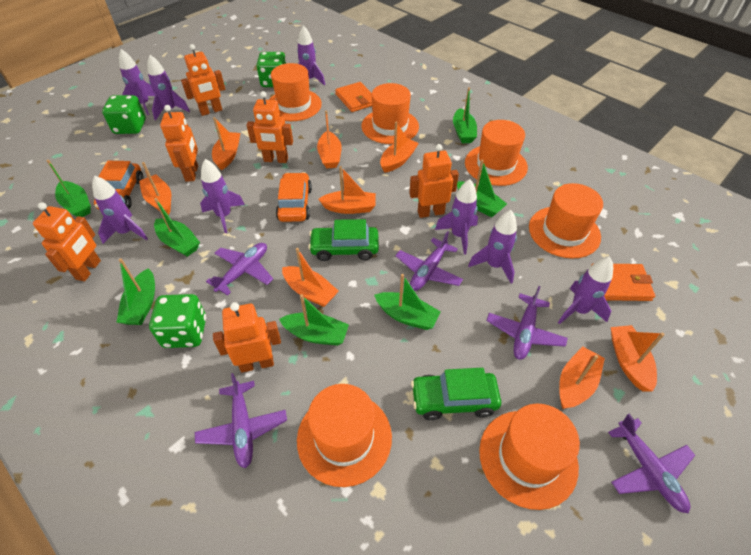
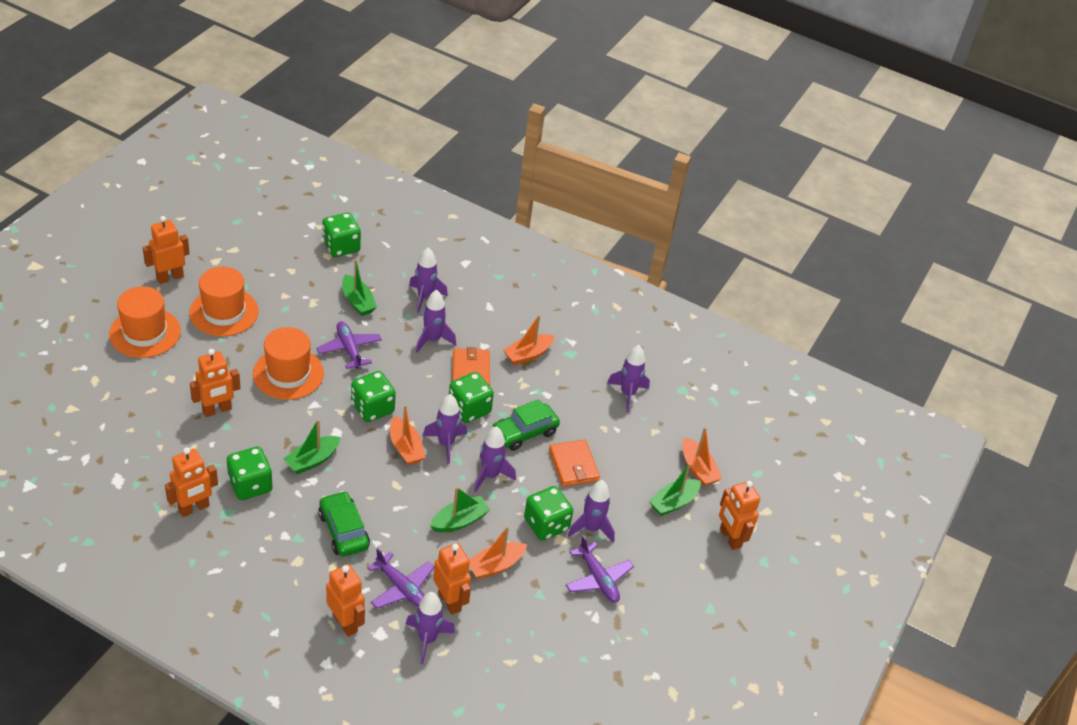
green boat: [47,160,91,217] [116,258,155,325] [154,198,200,257] [279,294,349,346] [374,274,441,330] [453,87,477,143] [457,159,507,217] = 7 -> [284,419,341,474] [342,259,377,316] [430,487,490,532] [649,463,701,516] = 4
green dice: [102,95,146,134] [149,294,206,348] [257,52,286,87] = 3 -> [227,446,273,500] [322,213,361,257] [351,371,396,422] [449,372,494,423] [524,486,573,541] = 5
orange boat: [139,162,171,215] [212,117,240,170] [282,248,339,307] [317,111,342,168] [318,166,376,214] [380,122,419,173] [559,346,605,409] [611,325,665,391] = 8 -> [390,405,426,465] [469,526,527,579] [503,315,554,365] [682,427,722,486] = 4
orange car: [94,161,144,210] [276,172,312,222] = 2 -> none = 0
orange hat: [269,63,322,121] [297,384,392,487] [362,83,419,144] [465,120,528,186] [479,404,580,510] [529,183,603,259] = 6 -> [109,286,181,358] [189,267,259,336] [253,327,324,400] = 3
purple plane: [195,373,287,468] [206,243,273,296] [395,231,463,291] [486,286,568,360] [608,414,695,514] = 5 -> [316,321,382,369] [367,548,434,609] [566,535,634,603] = 3
purple rocket: [92,176,148,244] [119,49,155,115] [147,55,190,121] [200,159,245,233] [297,25,325,86] [435,179,478,255] [468,210,517,284] [558,257,613,324] = 8 -> [406,592,455,665] [409,247,448,314] [416,290,456,353] [423,394,467,464] [474,426,516,492] [568,480,615,543] [607,345,650,412] = 7

